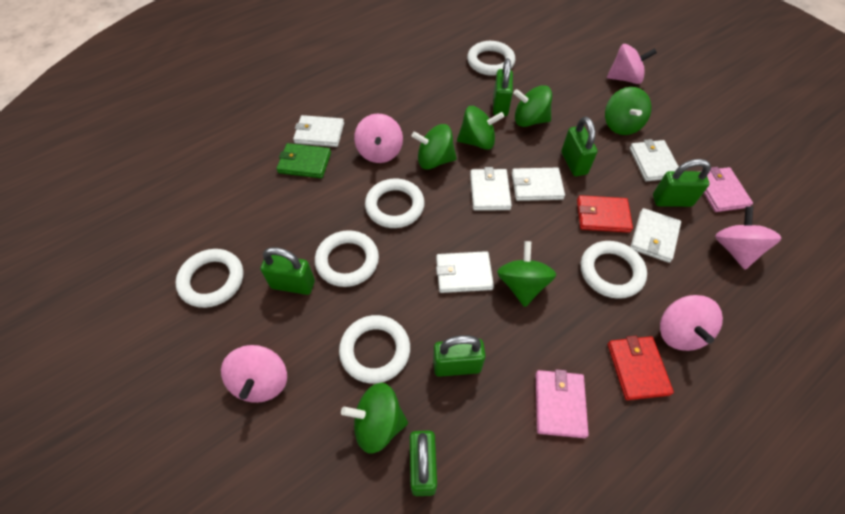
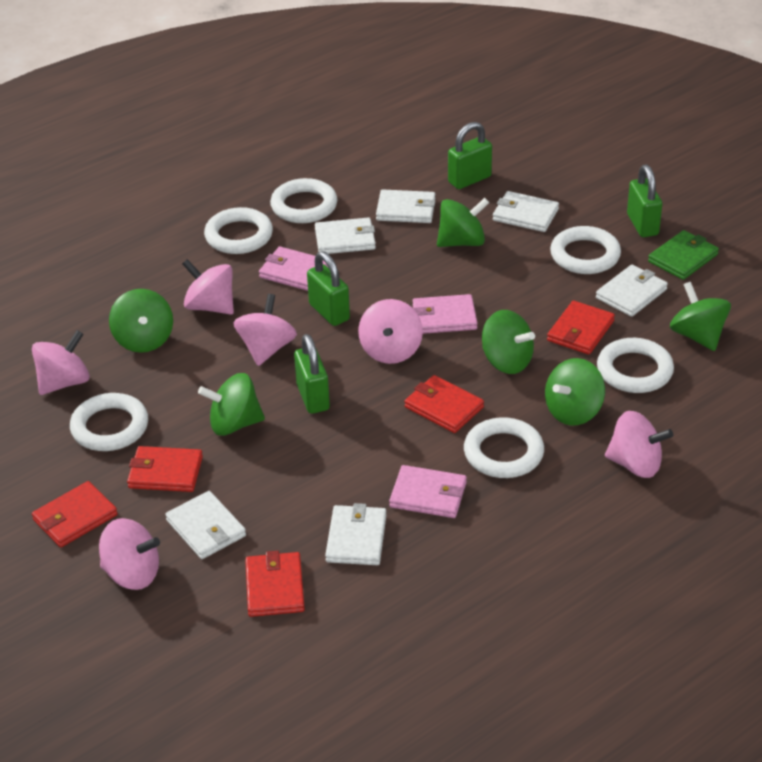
green padlock: [261,247,315,295] [410,430,437,496] [433,335,486,377] [493,58,513,116] [561,116,598,176] [653,159,711,207] = 6 -> [294,334,330,414] [307,251,350,326] [448,122,492,189] [627,165,662,237] = 4
pink spinning top: [221,345,287,403] [354,114,403,163] [607,44,657,84] [660,295,723,351] [715,206,781,269] = 5 -> [32,330,90,395] [99,518,160,590] [182,259,234,315] [234,294,297,366] [358,299,423,364] [605,411,673,478] = 6
pink wallet: [536,369,589,438] [704,167,753,212] = 2 -> [259,246,329,291] [389,465,467,518] [413,294,478,334] = 3
red wallet: [577,195,633,233] [608,336,674,400] = 2 -> [32,481,118,548] [127,446,203,492] [245,551,305,617] [404,375,484,433] [547,301,615,355] = 5

